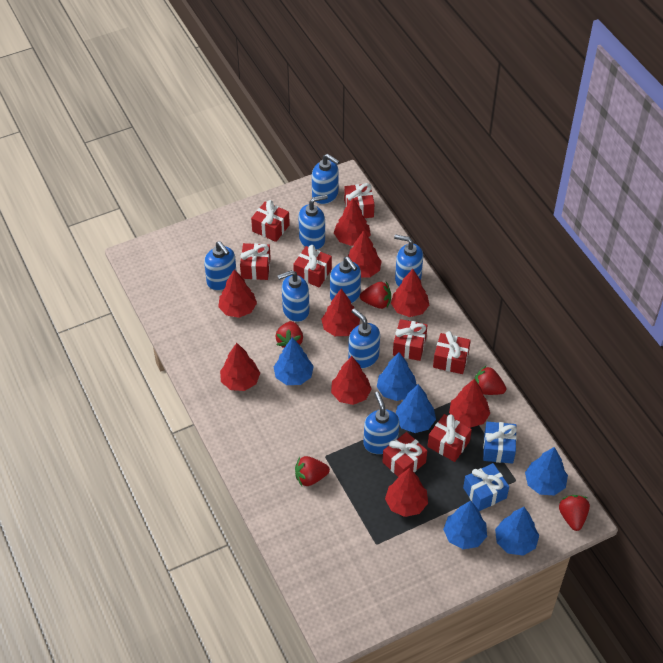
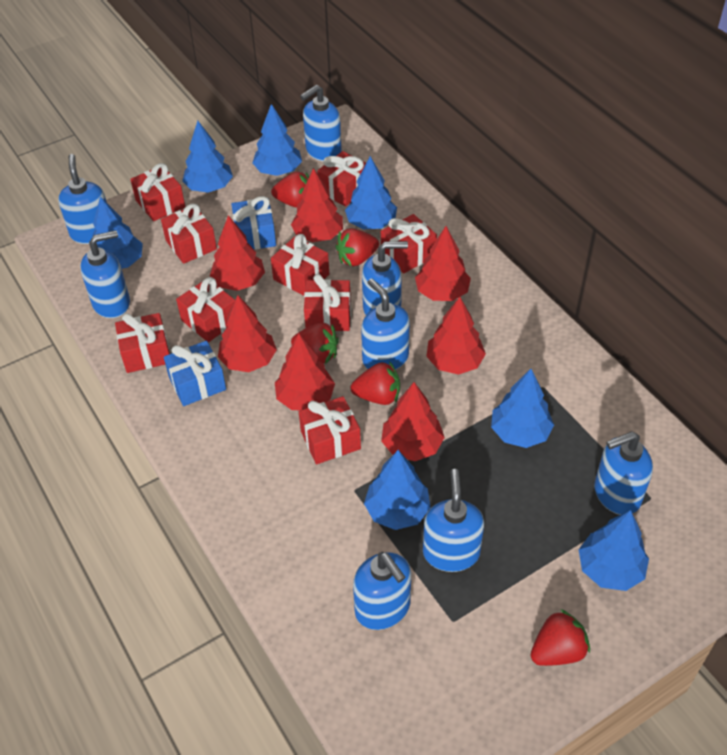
blue tree: [274,337,314,385] [377,352,417,401] [396,384,436,433] [443,500,487,549] [495,507,539,556] [525,447,568,496] = 6 -> [92,196,143,269] [182,121,233,193] [253,104,302,176] [345,156,397,229] [364,450,431,530] [491,369,554,448] [578,510,649,591] = 7
red gift: [240,243,271,280] [251,200,290,242] [293,245,332,287] [344,183,374,218] [382,432,427,477] [393,319,427,361] [427,414,472,462] [433,331,471,374] = 8 -> [115,313,170,373] [130,163,185,221] [161,203,217,264] [176,277,235,342] [271,234,329,296] [299,396,361,464] [304,274,351,331] [317,151,366,207] [381,214,437,274] = 9
red tree: [218,269,257,318] [220,343,260,391] [321,289,360,336] [331,356,372,405] [334,198,371,246] [347,230,382,278] [385,468,428,517] [391,269,429,317] [449,378,490,428] = 9 -> [210,215,265,291] [218,295,277,372] [275,334,335,410] [291,168,343,242] [381,382,445,461] [415,226,471,301] [426,297,486,375] = 7

